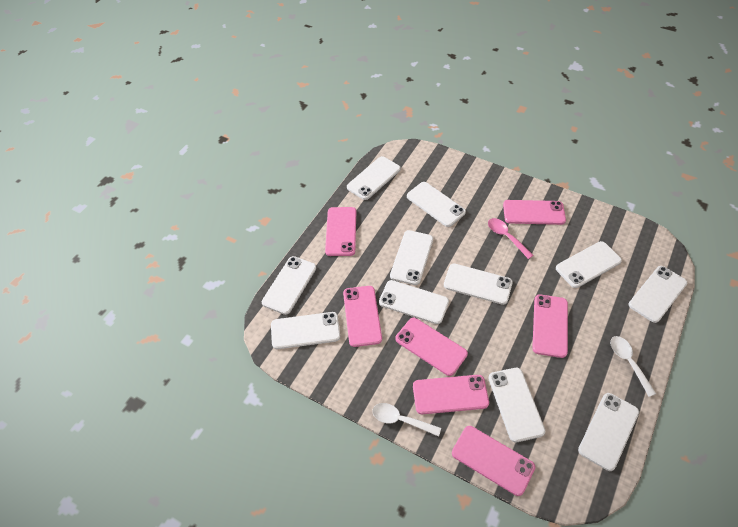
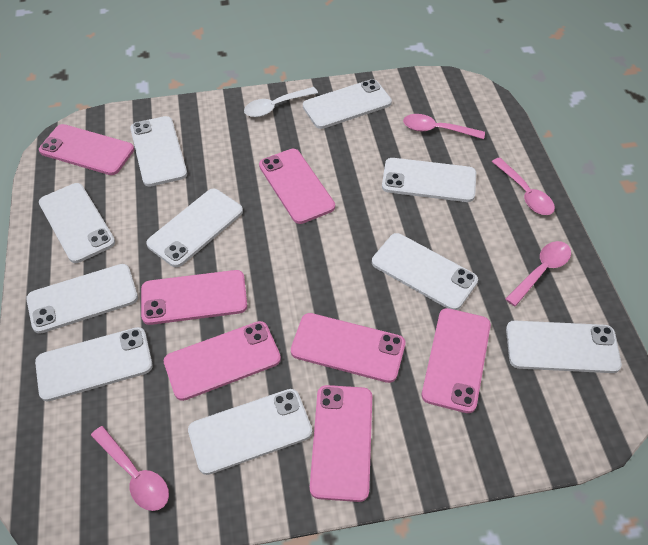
pink spoon: [488,218,533,259] = 1 -> [91,426,169,511] [403,114,485,139] [492,157,555,215] [505,241,571,307] = 4
white phone: [262,256,316,315] [271,312,340,349] [347,156,401,200] [379,280,449,324] [390,230,433,285] [407,182,466,227] [444,263,513,305] [488,368,545,442] [556,241,622,288] [578,393,639,471] [629,266,687,323] = 11 -> [26,264,138,334] [35,327,153,401] [39,183,115,263] [130,116,187,187] [146,189,243,267] [188,389,312,475] [303,79,392,129] [372,233,478,310] [382,158,476,202] [506,321,622,373] = 10
white spoon: [372,403,441,437] [610,336,656,397] = 2 -> [244,87,318,117] = 1

